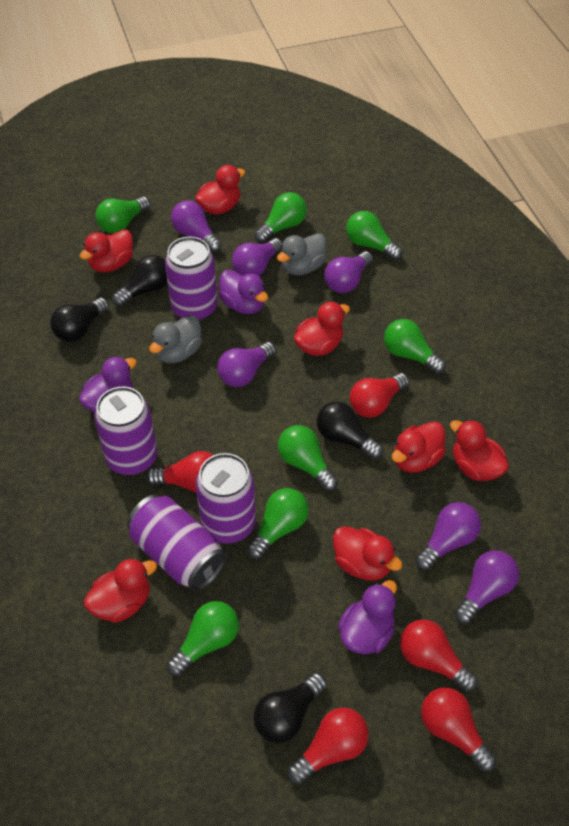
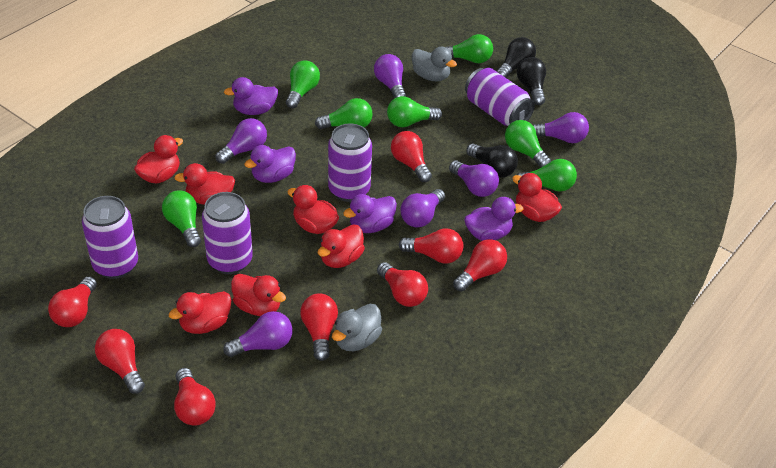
black light bulb: [50,297,109,342] [112,255,167,307] [253,673,327,743] [317,401,383,459] = 4 -> [466,143,518,177] [497,37,536,78] [517,57,546,105] = 3
purple duck: [79,356,137,412] [219,270,268,314] [338,580,397,654] = 3 -> [224,77,278,115] [244,145,296,183] [343,194,397,233] [464,197,524,241] = 4
red light bulb: [146,451,213,492] [288,708,369,784] [350,373,409,418] [400,620,478,692] [421,688,497,772] = 5 -> [48,276,97,327] [95,329,145,394] [174,368,216,426] [300,293,338,361] [377,262,428,307] [391,131,432,182] [399,228,463,263] [453,239,507,291] = 8

